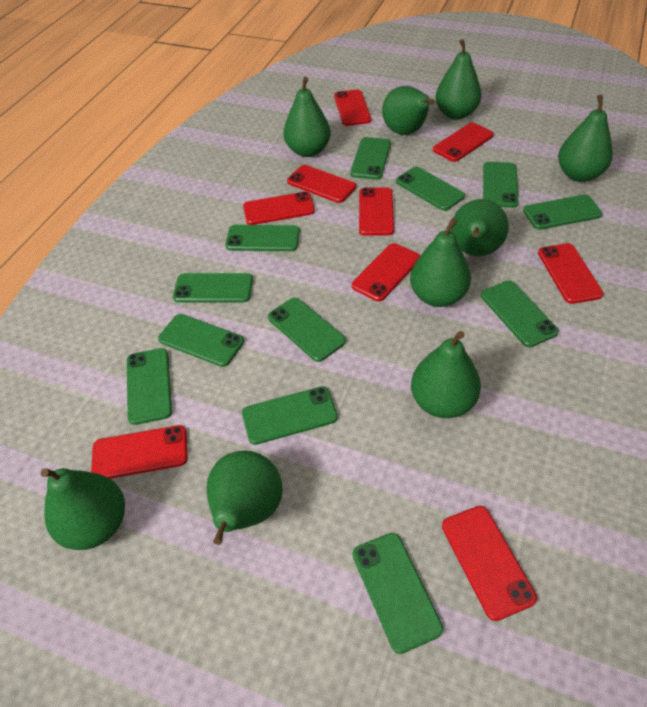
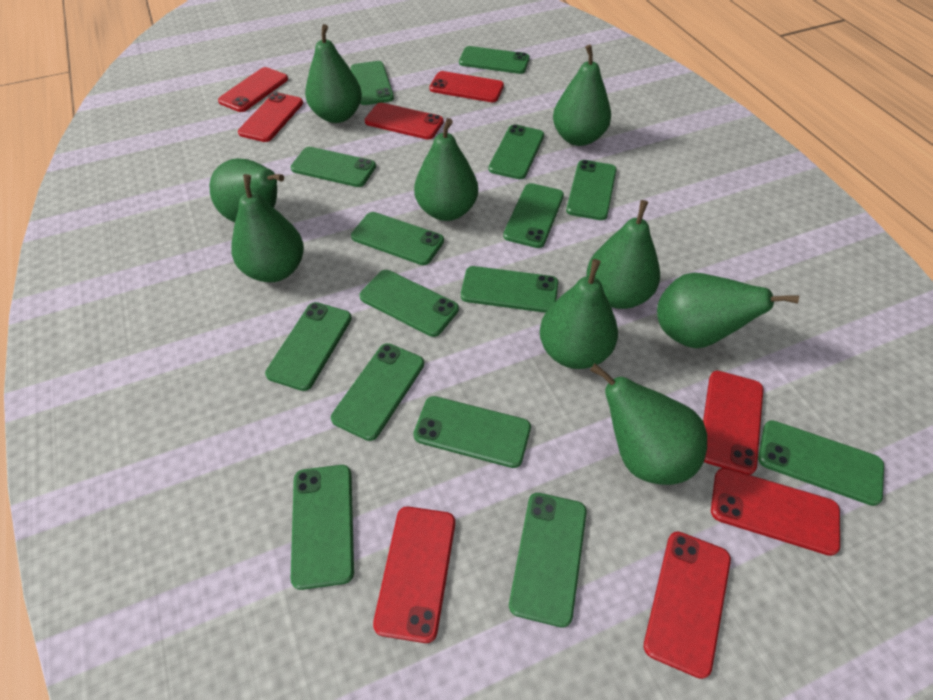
green phone: [127,348,172,425] [158,314,244,367] [173,273,253,303] [225,225,300,251] [242,386,338,445] [268,298,346,362] [350,137,391,180] [353,533,443,654] [396,167,465,211] [481,281,559,347] [483,162,518,208] [523,194,602,230] = 12 -> [265,302,352,391] [291,147,376,187] [291,465,354,590] [331,343,424,441] [351,61,394,105] [351,212,444,265] [359,270,459,337] [413,396,531,468] [459,46,530,74] [461,266,558,313] [488,124,544,179] [503,183,564,248] [509,493,587,627] [566,160,617,220] [758,420,884,506] = 15
red phone: [91,425,188,479] [243,192,315,225] [287,165,356,203] [334,90,371,126] [352,243,420,301] [359,187,394,236] [433,123,494,162] [442,506,537,621] [538,243,604,304] = 9 -> [218,67,288,112] [238,92,303,142] [364,103,444,140] [373,507,455,643] [429,71,504,102] [644,531,731,679] [703,371,763,475] [711,468,840,556] = 8

